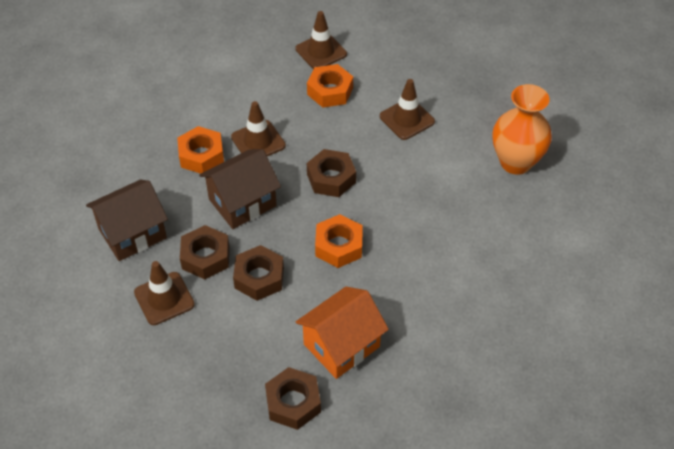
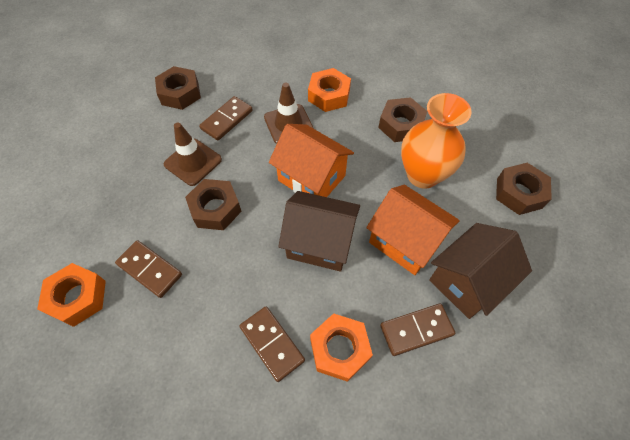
brown domino: none = 0 -> [115,240,182,298] [199,96,253,141] [239,307,305,382] [380,304,455,356] = 4
brown traffic cone: [134,261,195,325] [231,101,286,156] [296,11,347,69] [380,79,435,140] = 4 -> [164,123,222,186] [264,83,314,144] = 2
orange house: [296,287,389,379] = 1 -> [269,124,354,197] [366,185,460,275] = 2

